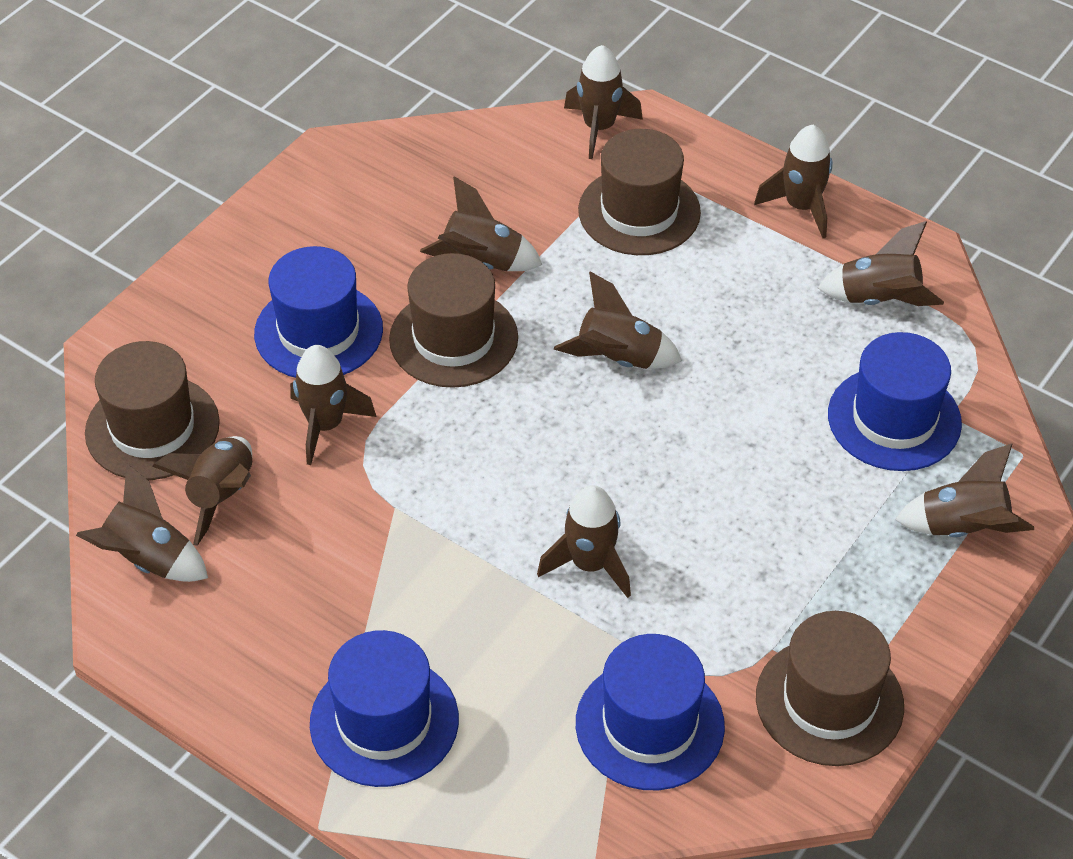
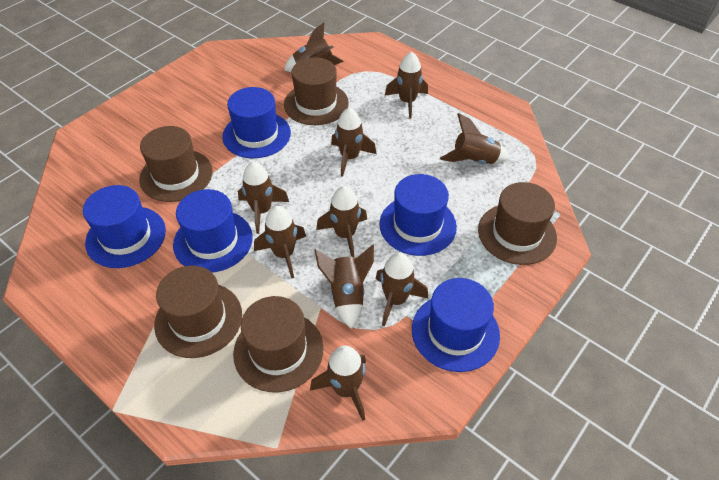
blue hat: [254,246,383,378] [310,630,459,787] [576,634,725,790] [828,332,962,471] = 4 -> [83,185,166,268] [173,189,253,273] [222,87,291,158] [379,174,457,256] [412,278,500,372] = 5
brown hat: [85,341,220,480] [389,253,518,388] [578,129,701,255] [756,611,904,766] = 4 -> [139,126,213,202] [154,265,242,358] [233,296,324,392] [284,57,349,125] [478,182,557,265] = 5

